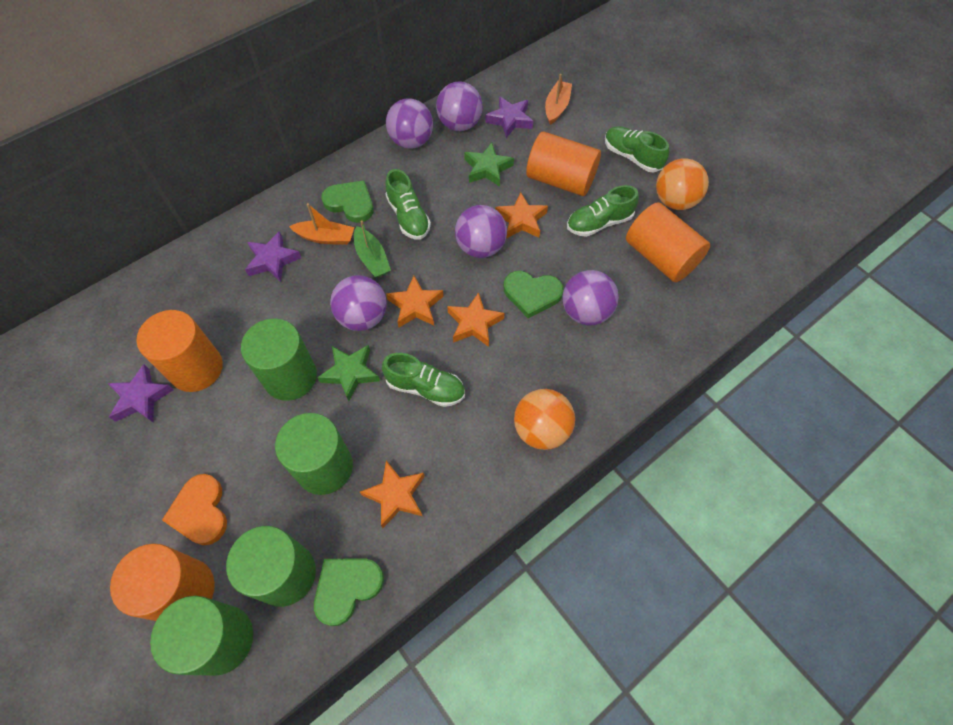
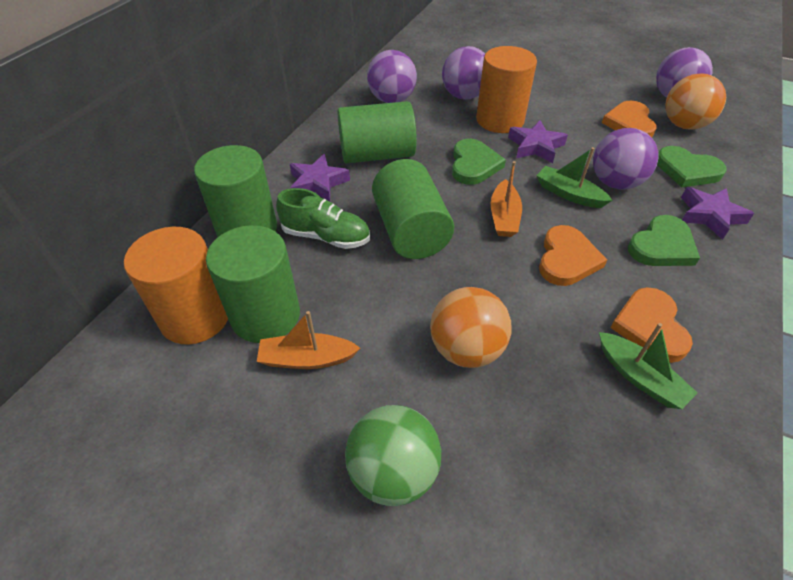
green ball: none = 0 -> [345,405,441,506] = 1
green boat: [354,221,391,278] = 1 -> [536,147,613,208] [599,323,697,409] = 2
green shoe: [382,353,465,407] [386,169,431,239] [567,185,639,237] [605,126,669,172] = 4 -> [276,188,370,249] = 1
green star: [317,345,380,401] [464,142,514,187] = 2 -> none = 0
orange cylinder: [110,543,215,621] [136,310,223,392] [526,132,601,196] [626,202,710,282] = 4 -> [124,227,228,344] [476,46,537,133] = 2
orange heart: [162,474,227,545] = 1 -> [539,225,607,286] [602,101,657,137] [610,287,693,363] = 3
orange star: [360,461,425,528] [386,276,443,327] [447,292,504,347] [495,192,548,239] = 4 -> none = 0
purple ball: [330,275,387,331] [386,98,433,149] [436,81,483,131] [455,205,507,258] [562,270,619,325] = 5 -> [367,50,417,103] [442,46,485,100] [593,128,659,189] [656,47,713,98] = 4

